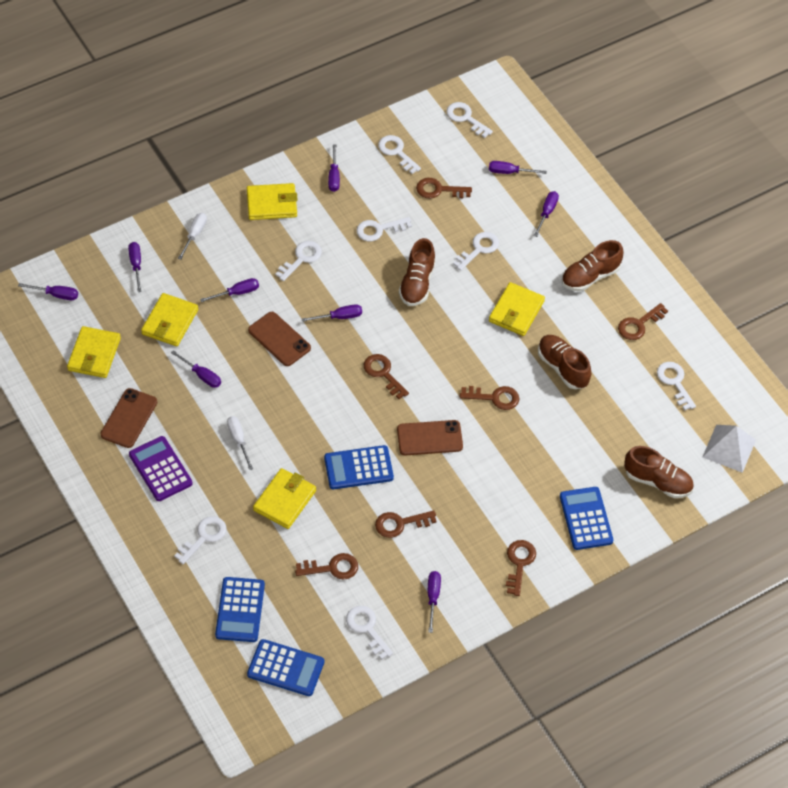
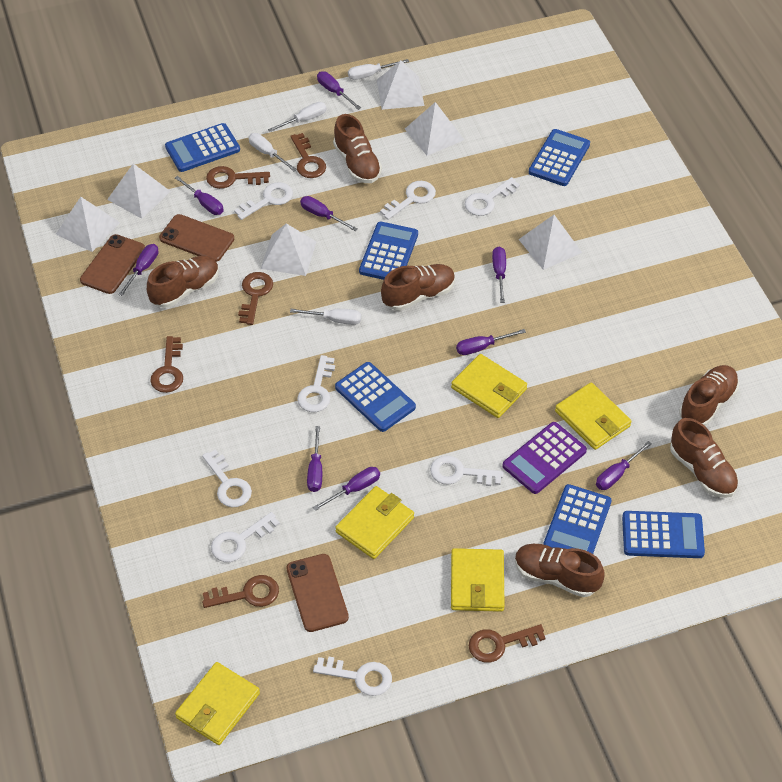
blue calculator: [215,577,265,642] [247,639,324,696] [324,445,394,489] [560,487,613,550] = 4 -> [165,123,240,172] [335,362,416,432] [359,222,418,280] [529,129,590,186] [543,484,612,554] [622,511,705,558] = 6
brown key: [295,553,358,580] [364,354,409,399] [375,510,437,538] [416,178,472,198] [460,386,519,410] [506,540,536,596] [618,303,668,340] = 7 -> [150,336,183,393] [202,575,279,608] [206,166,270,189] [238,272,273,325] [290,133,326,178] [469,624,546,663] = 6
brown shoe: [399,238,436,306] [538,335,591,389] [561,240,623,291] [624,446,694,498] = 4 -> [147,255,219,308] [333,114,382,183] [381,264,455,311] [515,544,605,597] [670,418,739,498] [679,365,739,426] = 6
white pyramid: [703,425,756,473] = 1 -> [56,197,120,252] [107,164,171,219] [261,223,317,276] [377,60,424,110] [405,102,464,156] [518,215,582,270] = 6
white screwdriver: [178,213,207,260] [227,416,253,470] = 2 -> [248,133,297,171] [268,102,327,132] [290,309,361,325] [348,59,409,80] = 4

